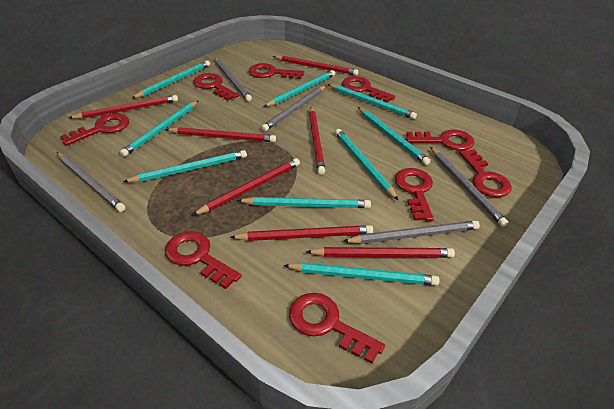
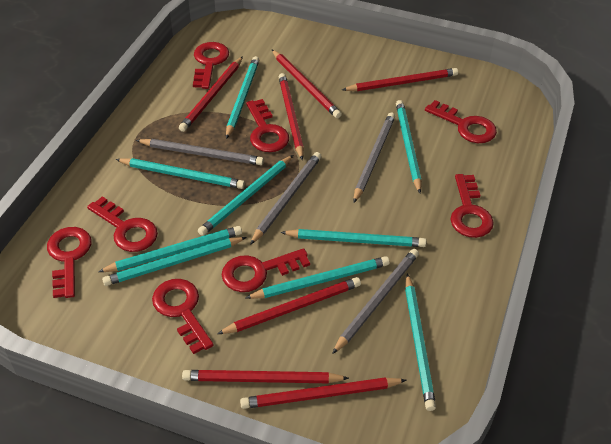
grey pencil: [57,152,125,212] [215,58,252,101] [261,85,327,131] [342,221,480,244] [430,147,508,227] = 5 -> [136,139,264,165] [250,152,322,245] [332,249,419,354] [353,113,395,203] = 4
red key: [60,113,129,146] [165,231,242,289] [193,73,239,101] [249,63,304,79] [289,293,385,364] [342,76,395,103] [395,168,434,221] [406,130,474,151] [459,150,512,197] = 9 -> [47,227,92,298] [87,196,158,252] [152,279,214,354] [193,42,229,89] [222,248,310,292] [246,99,289,152] [425,100,497,143] [450,174,494,238] = 8

